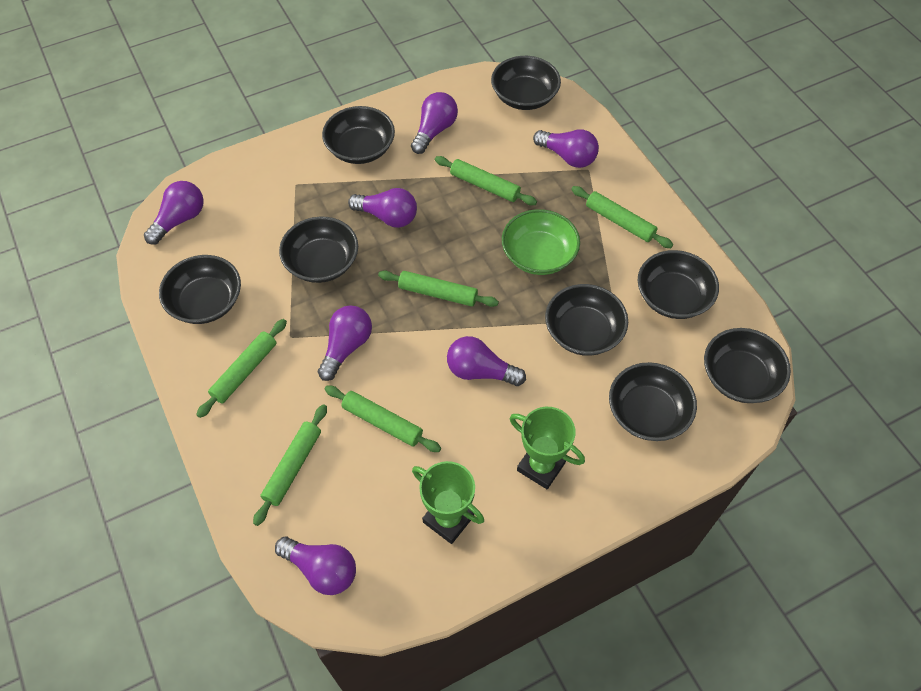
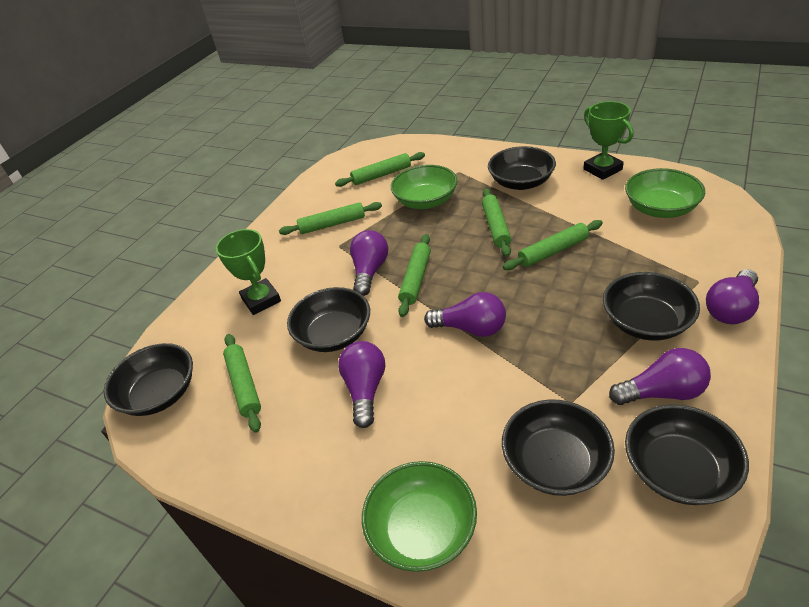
black bowl: [159,255,241,324] [279,217,358,283] [322,106,395,164] [491,56,561,110] [545,284,628,356] [609,362,697,441] [638,250,719,319] [704,328,791,403] = 8 -> [104,343,193,416] [287,287,370,352] [488,146,556,190] [502,399,615,496] [603,272,700,341] [625,404,749,505] = 6
green bowl: [502,209,580,275] = 1 -> [362,461,477,572] [391,165,458,209] [625,168,705,218] = 3
purple light bulb: [144,181,204,245] [275,537,356,595] [318,305,372,381] [348,188,417,228] [411,92,458,154] [447,336,526,386] [533,129,599,168] = 7 -> [338,341,385,428] [350,230,388,296] [424,292,506,337] [609,348,711,405] [706,269,759,324] = 5

